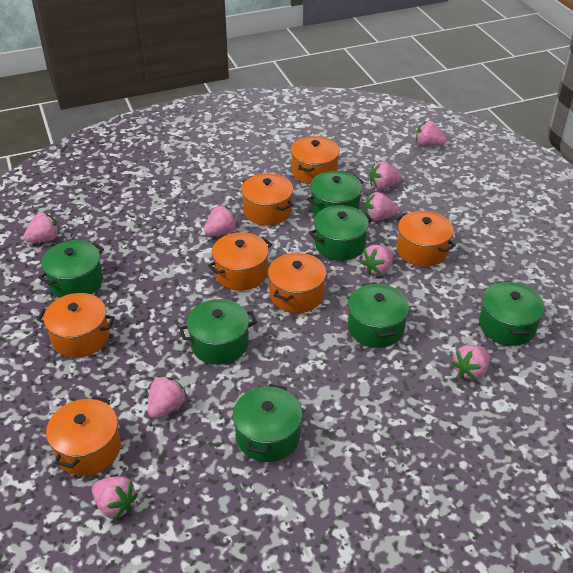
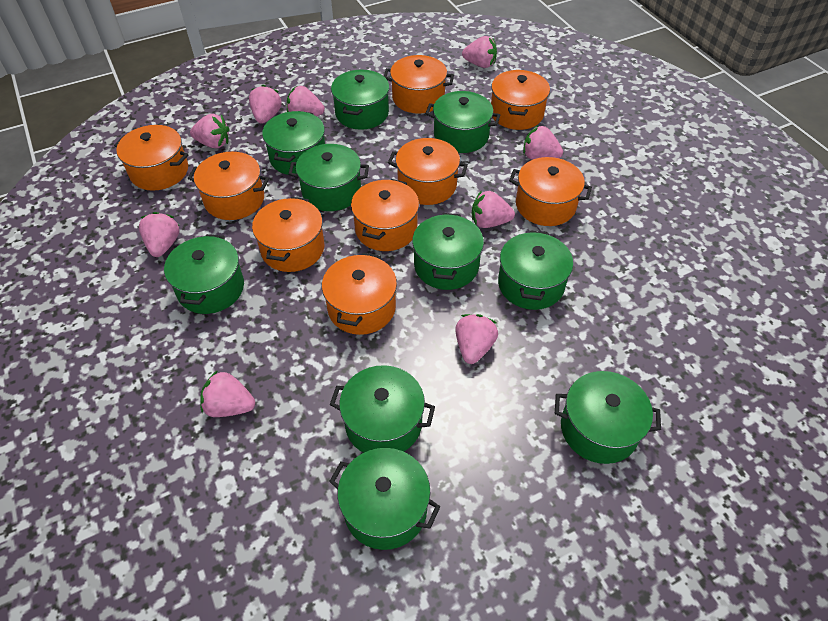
green pot: [38,240,104,297] [179,299,257,365] [233,384,303,462] [307,171,364,216] [309,205,373,261] [348,283,409,348] [479,281,545,346] = 7 -> [164,234,244,314] [262,111,325,175] [288,144,369,211] [329,448,440,550] [330,365,435,453] [331,70,390,130] [412,213,484,290] [425,91,500,153] [498,230,573,310] [555,371,661,464] = 10
orange pot: [37,293,115,358] [46,396,121,476] [208,232,272,291] [241,173,293,225] [268,253,327,313] [291,136,340,184] [396,211,456,267] = 7 -> [114,125,188,191] [188,152,269,220] [252,197,324,272] [322,252,397,335] [351,179,419,251] [384,55,454,114] [388,138,468,205] [491,70,550,130] [509,157,592,226] = 9

